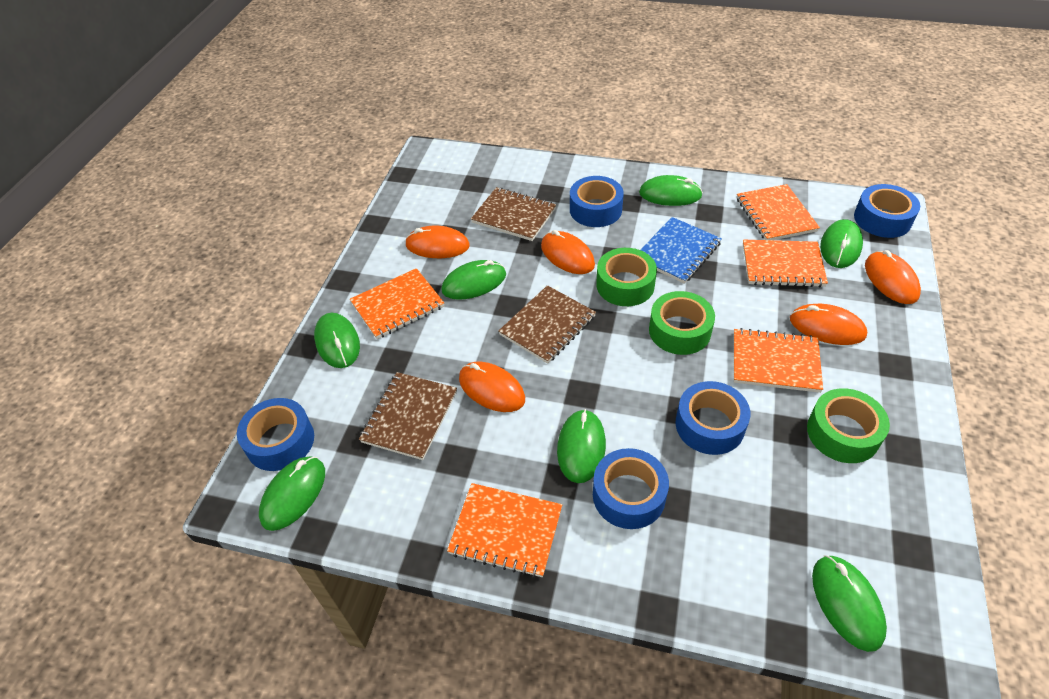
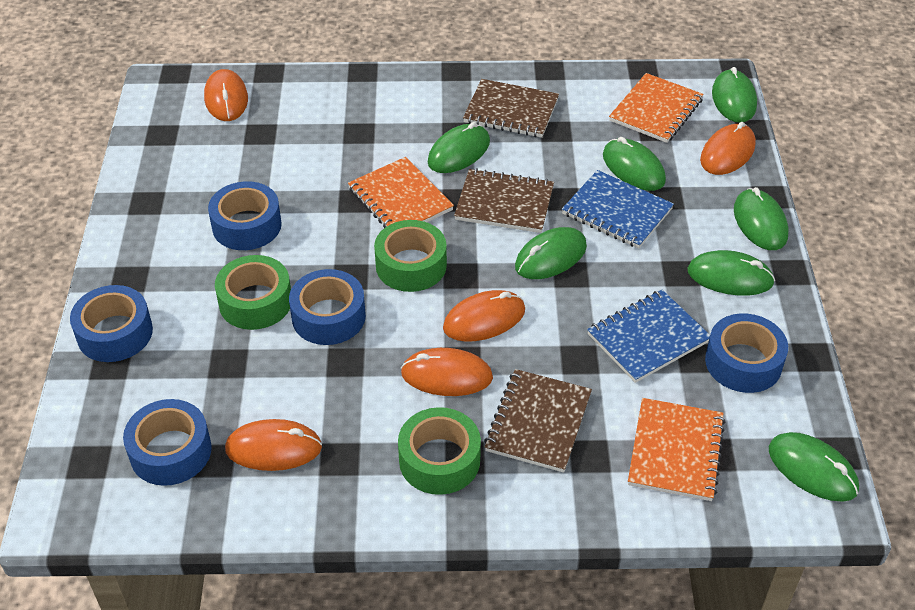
blue notebook: [641,217,722,284] = 1 -> [562,170,674,249] [587,290,710,383] = 2
orange notebook: [350,268,444,339] [447,483,562,578] [734,328,823,393] [737,184,820,240] [743,240,828,287] = 5 -> [348,157,454,228] [609,73,703,143] [628,398,725,501] = 3

